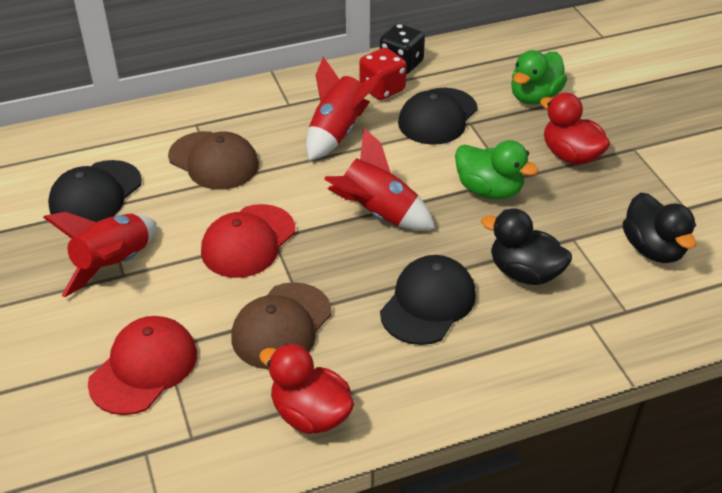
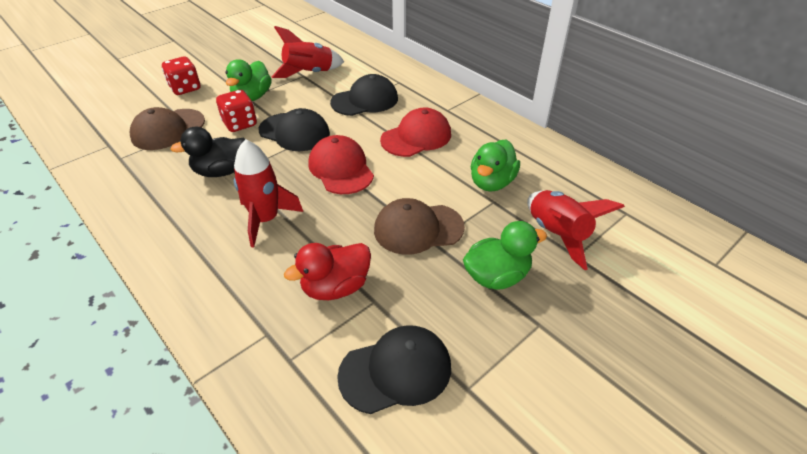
black dice: [380,24,425,74] = 1 -> none = 0
black duck: [481,208,572,285] [623,193,696,263] = 2 -> [170,127,245,177] = 1
green duck: [455,140,539,199] [511,50,567,104] = 2 -> [225,59,272,101] [463,221,547,290] [471,139,520,192] = 3
red dice: [359,48,407,100] = 1 -> [162,56,200,95] [216,90,257,132] = 2
red duck: [259,343,354,434] [540,93,610,165] = 2 -> [284,243,371,300] = 1

